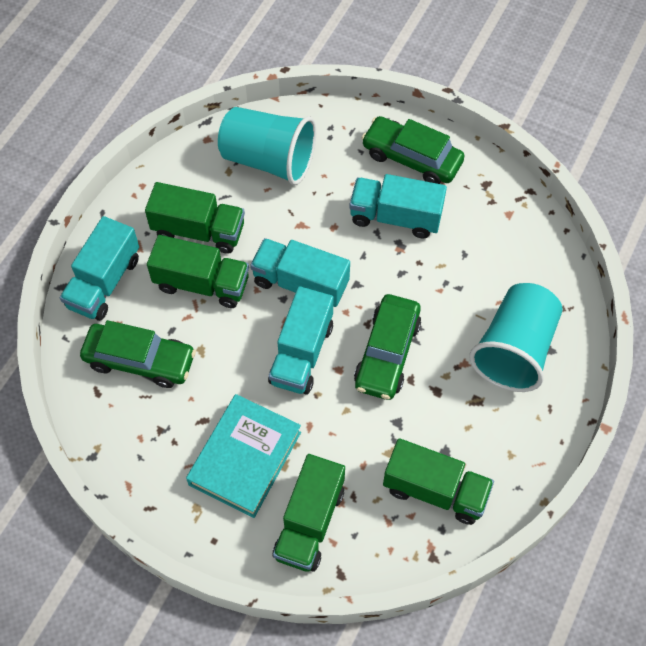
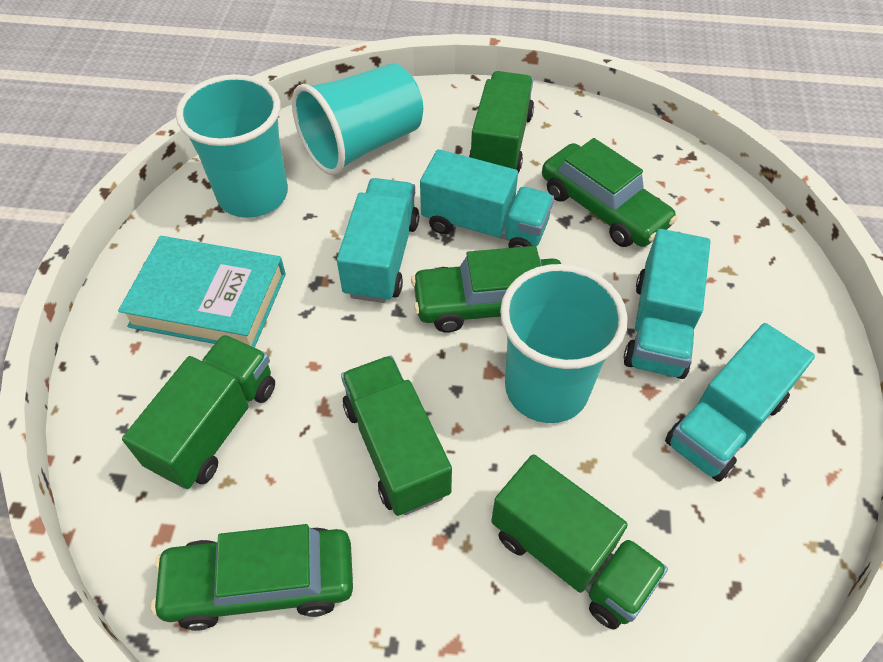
turquoise cup: [218,107,316,185] [469,283,562,392] = 2 -> [176,74,288,218] [292,63,423,175] [500,264,628,423] = 3

